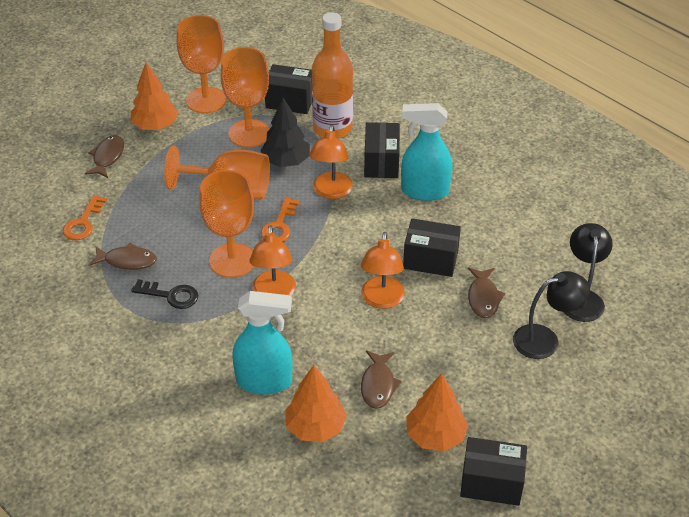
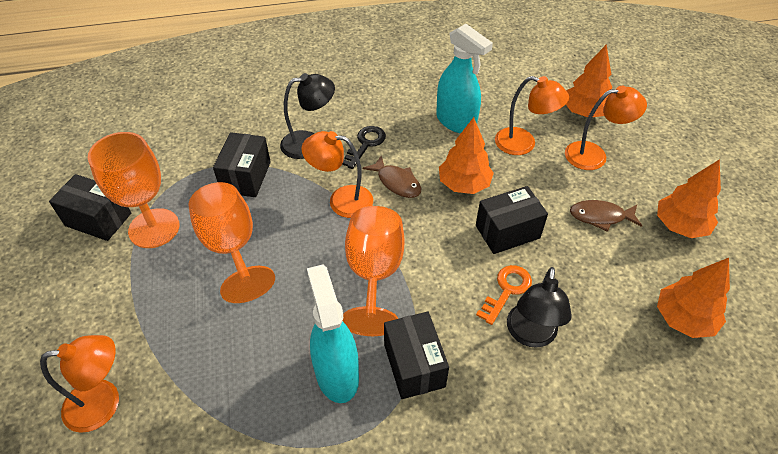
black tree: [260,98,310,167] = 1 -> none = 0
brown fish: [85,135,124,178] [89,242,157,270] [361,350,402,409] [468,268,506,318] = 4 -> [363,156,421,198] [570,200,642,232] = 2
orange bottle: [312,12,353,139] = 1 -> none = 0
orange goblet: [164,145,270,199] [176,15,227,113] [199,170,254,278] [221,47,269,147] = 4 -> [88,132,179,248] [189,182,275,303] [343,206,404,336] = 3
orange key: [63,195,107,240] [261,198,299,242] = 2 -> [476,265,532,325] = 1
orange lamp: [250,225,296,295] [309,125,353,199] [361,232,405,309] = 3 -> [40,335,119,433] [301,131,373,218] [495,76,569,155] [565,86,647,170] = 4
orange tree: [131,63,178,130] [285,365,347,442] [406,373,468,451] = 3 -> [439,117,494,194] [566,44,612,117] [657,159,721,238] [657,258,730,338] = 4

